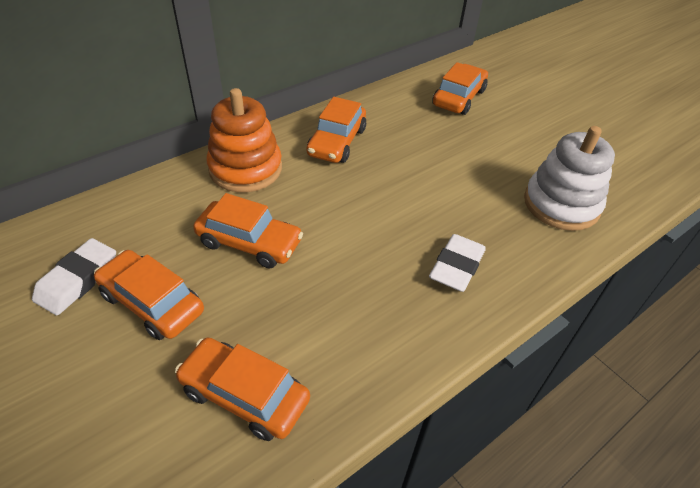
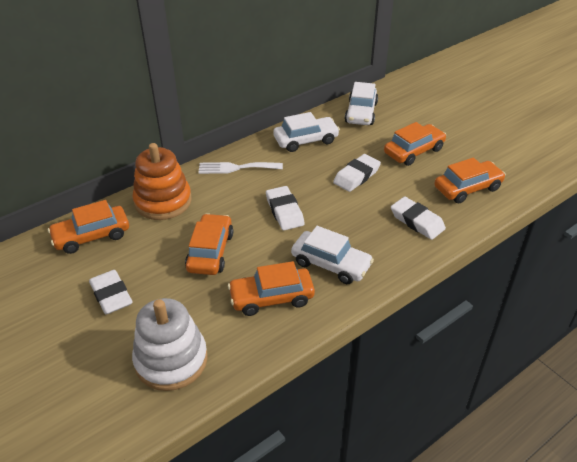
white car: none = 0 -> [273,112,340,152] [291,226,374,284] [345,82,378,125] = 3
white eraser: [32,238,116,315] [429,234,486,292] = 2 -> [89,270,133,314] [266,186,305,230] [333,154,381,192] [391,197,446,240] = 4
white fork: none = 0 -> [198,162,283,174] = 1

